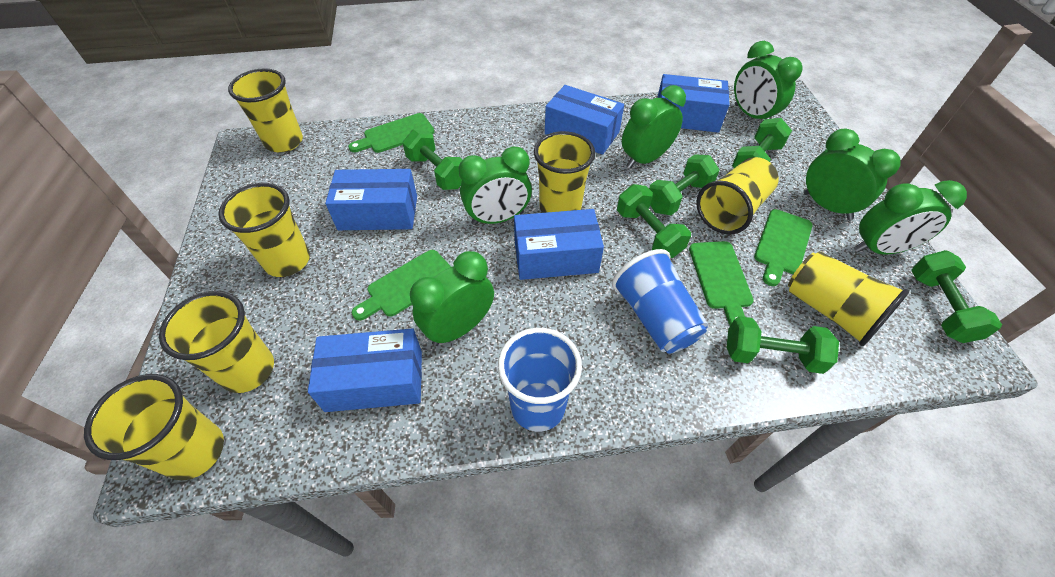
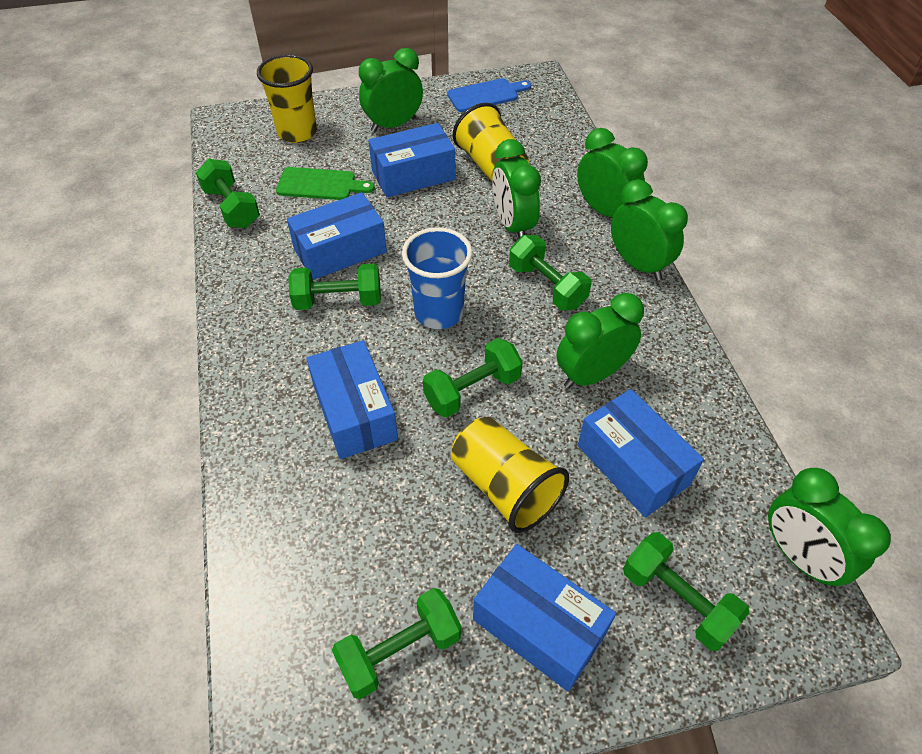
blue cup: [498,328,582,432] [612,249,708,354] = 2 -> [402,227,472,329] = 1
blue cutting board: none = 0 -> [447,78,531,112] = 1
green cutting board: [348,113,434,153] [352,250,451,320] [689,241,754,326] [754,209,813,286] = 4 -> [276,167,375,200] = 1
yellow cup: [84,374,224,480] [159,291,274,393] [218,183,310,277] [228,68,303,153] [534,131,595,213] [696,157,779,234] [788,251,909,346] = 7 -> [257,54,317,143] [451,417,569,533] [453,103,529,182] = 3

